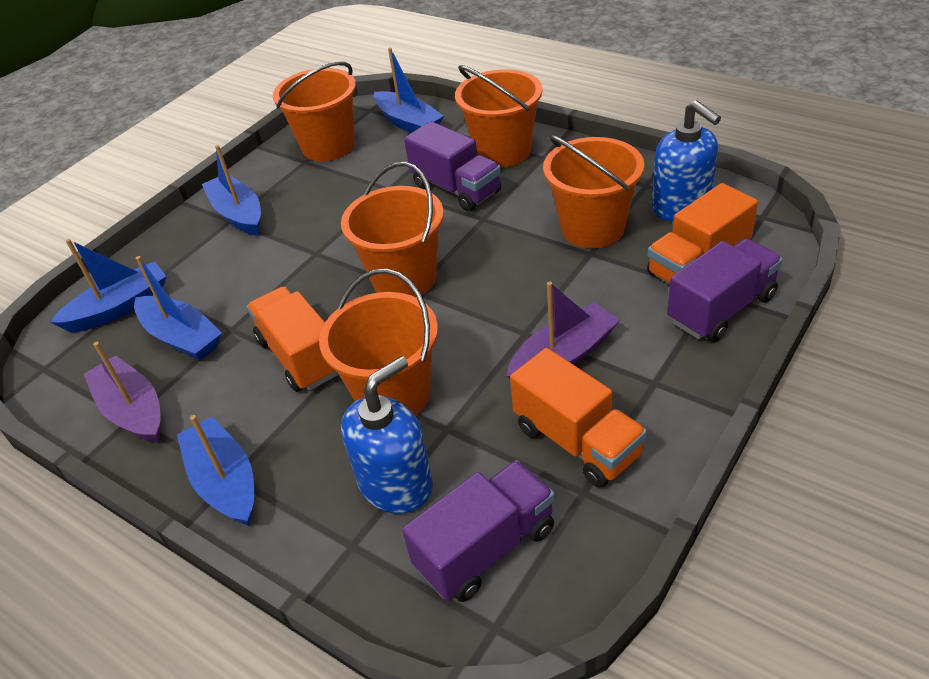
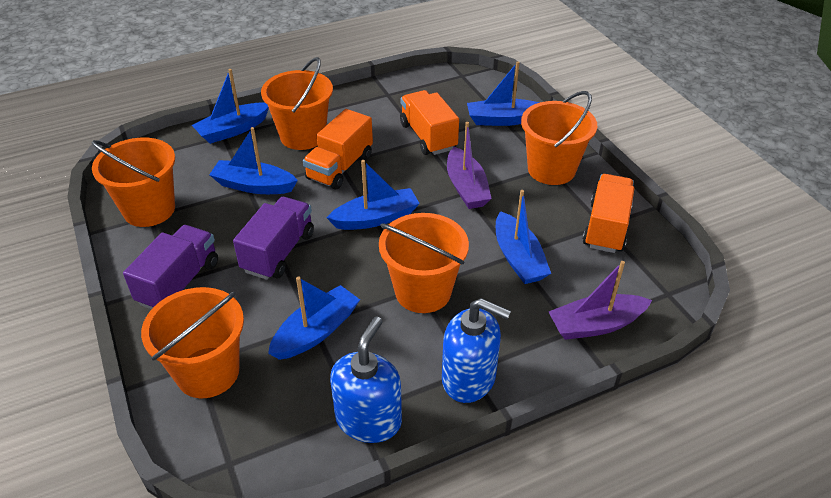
blue boat: [50,239,166,333] [134,256,222,361] [177,415,254,526] [202,145,261,236] [374,48,444,133] = 5 -> [192,69,269,144] [209,127,298,194] [268,277,360,360] [327,160,420,230] [467,61,539,126] [496,190,551,284] = 6
purple truck: [402,460,555,602] [404,121,501,212] [667,239,783,342] = 3 -> [123,225,218,309] [233,197,314,280] = 2

